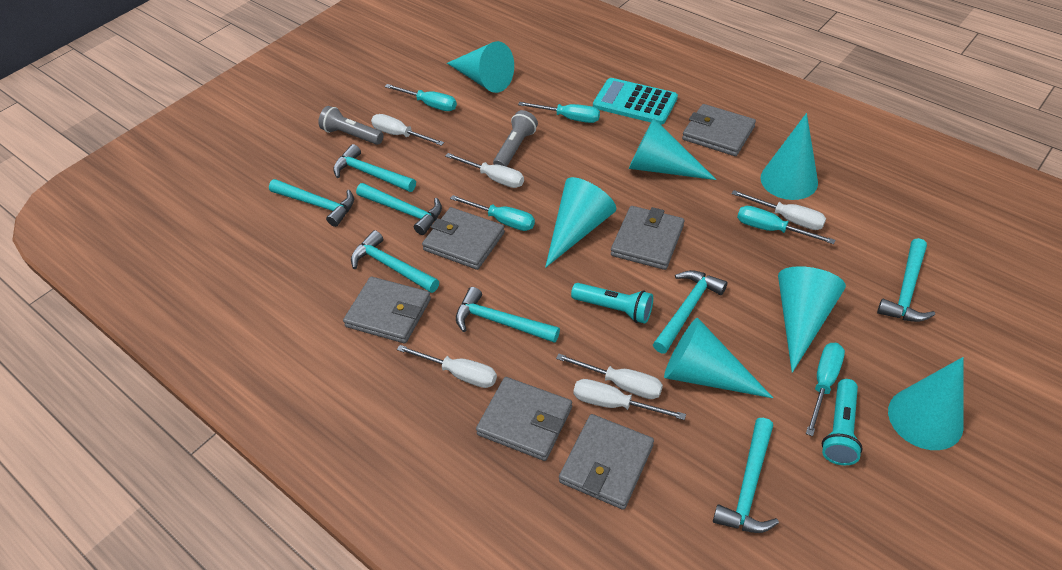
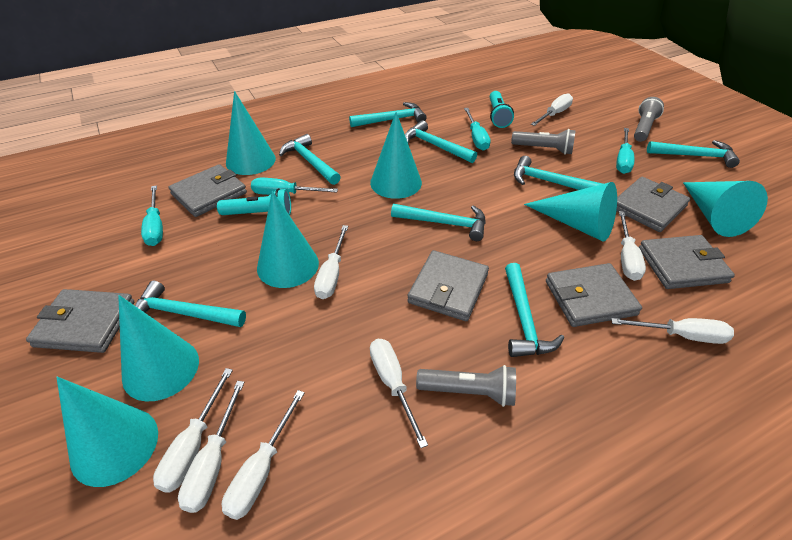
grey flashlight: [318,106,384,145] [493,110,538,167] = 2 -> [416,365,516,407] [511,129,576,155] [634,97,664,142] = 3
turquoise calculator: [593,78,678,125] = 1 -> none = 0
turquoise screwdriver: [385,84,457,111] [450,195,535,231] [518,102,600,123] [737,206,835,244] [806,343,845,436] = 5 -> [141,185,163,246] [251,178,338,195] [464,108,491,151] [616,128,634,174] = 4
white screwdriver: [371,114,444,146] [397,345,497,388] [445,153,524,188] [556,353,663,399] [574,379,686,420] [732,190,826,230] = 6 -> [153,368,233,493] [178,381,245,513] [222,390,305,520] [314,225,348,299] [370,339,428,448] [531,93,573,126] [611,318,734,344] [619,211,646,281] = 8

